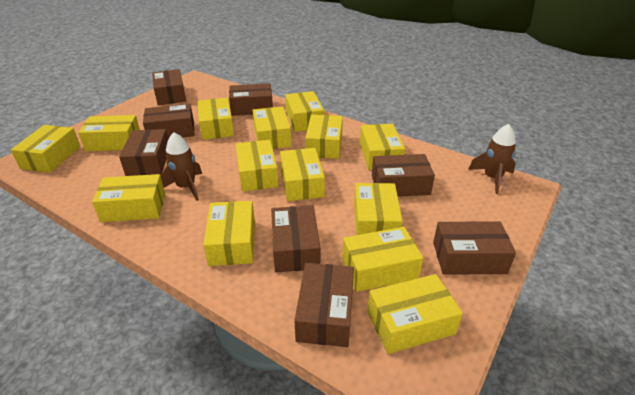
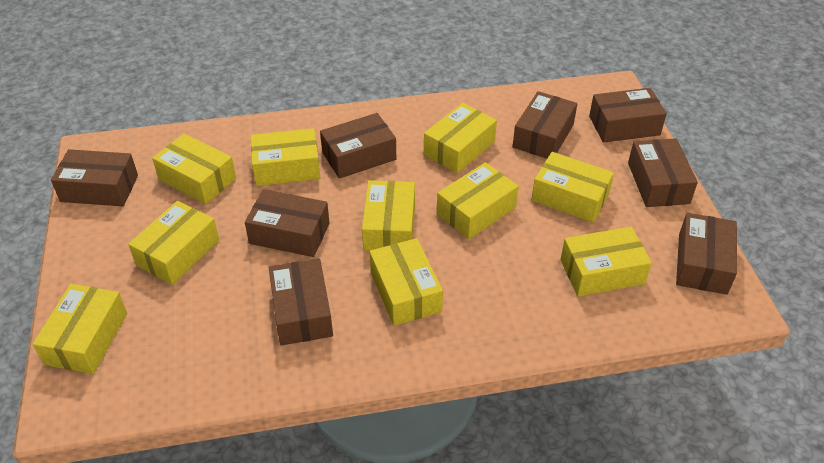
brown rocket: [161,132,202,201] [468,124,516,194] = 2 -> none = 0
yellow box: [11,125,81,173] [78,115,140,151] [92,174,165,222] [198,98,234,140] [203,201,255,266] [236,140,279,192] [252,106,291,149] [280,148,325,201] [285,91,324,132] [305,114,343,159] [342,227,423,292] [354,183,403,235] [360,124,405,170] [367,274,463,354] = 14 -> [33,284,127,374] [128,201,219,285] [152,133,236,204] [251,128,320,186] [362,180,415,251] [370,238,443,326] [424,103,497,173] [437,162,519,239] [532,152,614,223] [561,227,652,297] = 10

